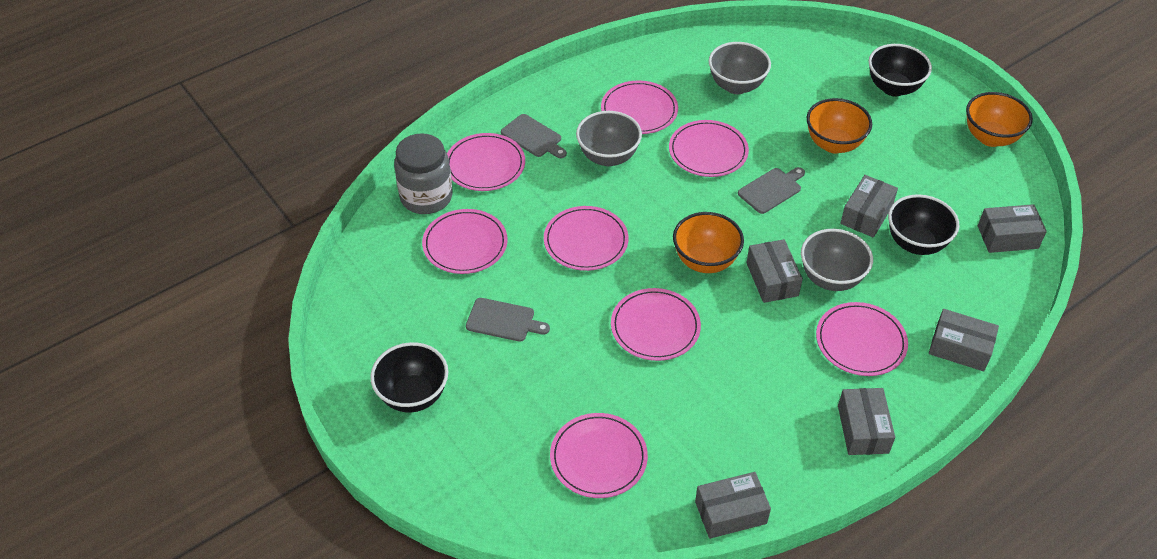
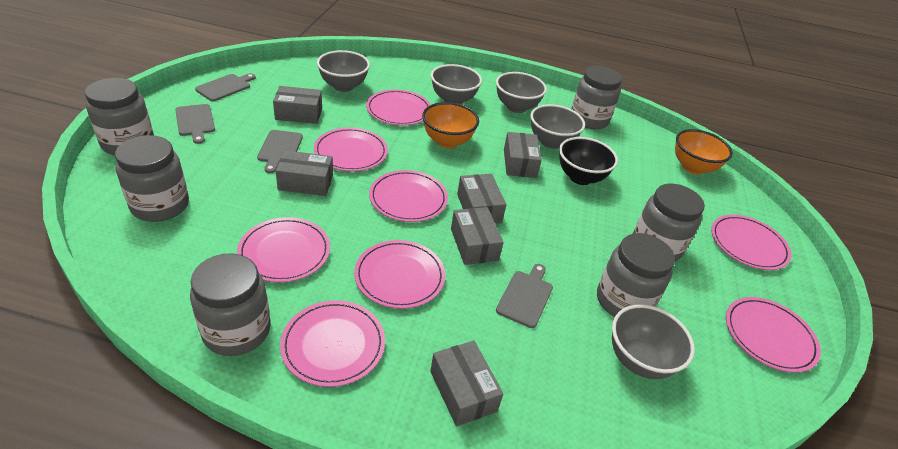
black bowl: [370,342,448,413] [868,44,932,96] [888,194,959,255] = 3 -> [559,137,618,185] = 1
grey bowl: [576,111,642,166] [709,42,771,94] [801,229,873,291] = 3 -> [317,50,370,92] [431,64,482,104] [496,72,547,113] [530,104,585,149] [612,305,695,379] = 5
grey cutting board: [466,298,550,342] [501,114,567,158] [738,167,805,214] = 3 -> [175,104,215,144] [195,73,256,101] [257,130,303,173] [496,264,553,328] = 4
grey jar: [394,133,453,214] = 1 -> [85,78,154,155] [115,135,189,222] [190,253,271,356] [571,66,622,129] [597,233,675,317] [633,183,705,262] = 6
orange bowl: [673,212,744,273] [807,98,872,153] [966,92,1033,147] = 3 -> [422,102,479,148] [675,129,733,175] = 2

